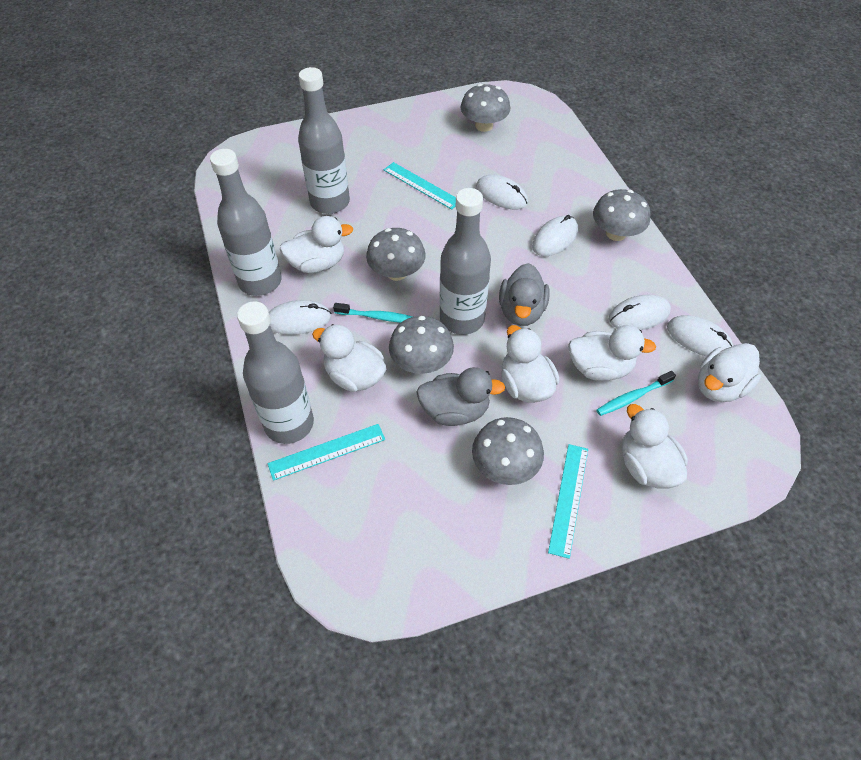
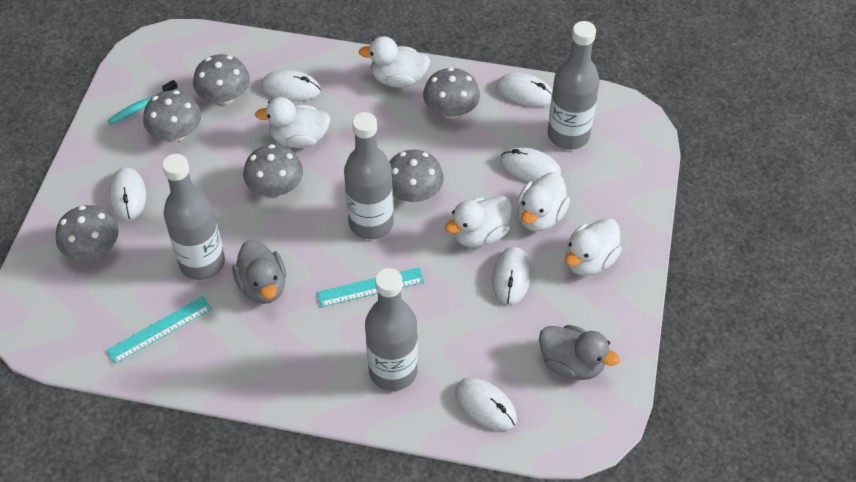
grey mushroom: [366,228,426,281] [389,316,454,374] [461,84,510,132] [472,417,544,485] [593,189,650,241] = 5 -> [56,205,119,260] [143,90,201,141] [193,54,250,105] [243,144,303,197] [390,150,444,202] [423,67,480,119] = 6
turquoise ruler: [268,424,385,481] [384,162,456,210] [548,444,588,559] = 3 -> [107,296,212,364] [317,267,424,307] = 2
turquoise toothbrush: [333,303,413,323] [597,371,676,416] = 2 -> [108,80,178,125] = 1
white duck: [279,216,353,273] [312,324,386,392] [501,325,560,403] [568,325,656,381] [622,404,688,488] [698,343,761,402] = 6 -> [255,97,331,148] [358,37,430,88] [445,196,512,247] [517,172,570,232] [565,218,622,276] = 5
white mouse: [269,300,331,335] [476,175,528,209] [532,215,578,256] [609,295,671,330] [667,315,733,356] = 5 -> [109,167,146,221] [261,70,321,101] [455,378,517,431] [492,247,531,305] [496,73,553,107] [500,147,561,183] = 6

